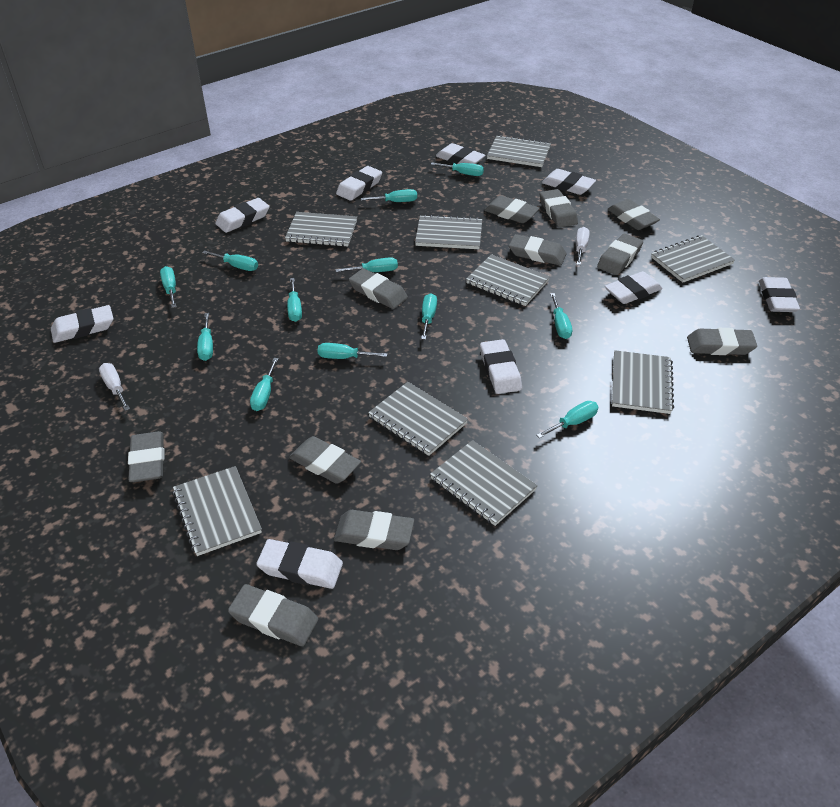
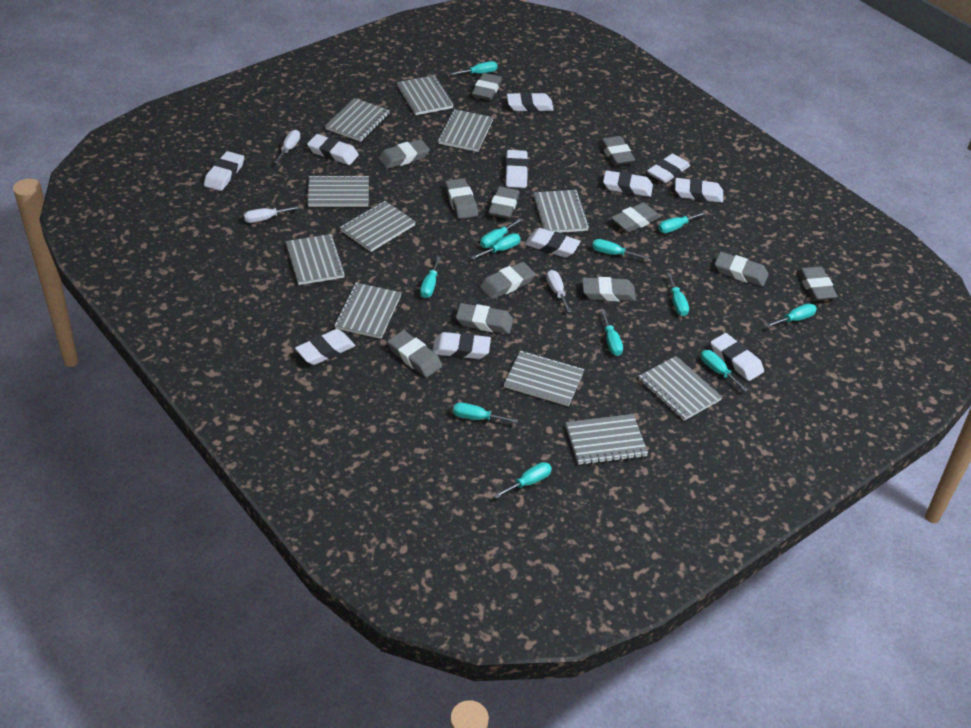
grey eraser: [128,431,164,482] [228,584,318,646] [289,436,361,484] [334,510,414,550] [349,268,408,309] [484,195,540,223] [509,234,566,265] [540,189,578,227] [597,233,643,275] [607,199,660,230] [687,328,757,355] = 11 -> [378,139,430,169] [387,330,442,377] [445,178,478,219] [456,303,513,334] [472,73,502,100] [480,262,535,299] [488,186,520,219] [582,277,636,302] [599,136,635,165] [611,203,661,232] [715,252,769,287] [798,266,838,301] = 12
grey notebook: [172,466,262,556] [285,212,357,247] [368,382,468,456] [415,215,482,249] [430,440,538,526] [466,254,550,306] [487,135,551,167] [612,350,674,414] [651,235,735,283] = 9 -> [286,234,345,285] [308,175,369,207] [325,98,390,142] [334,283,401,339] [340,201,416,252] [397,75,454,115] [438,109,494,152] [504,351,584,406] [534,190,590,233] [566,414,648,465] [639,356,722,421] = 11
white eraser: [51,305,114,343] [215,198,270,233] [256,539,343,589] [336,166,382,201] [436,143,486,164] [480,339,522,394] [542,169,596,195] [605,271,663,304] [759,277,800,312] = 9 -> [204,151,244,191] [295,329,355,365] [307,134,359,165] [432,332,491,359] [505,150,528,188] [507,92,554,112] [525,228,581,258] [603,170,653,197] [647,154,690,183] [675,178,723,203] [711,333,764,381] = 11
white screwdriver: [99,363,130,411] [576,227,590,265] = 2 -> [244,206,300,223] [274,130,300,163] [546,270,572,312] = 3

